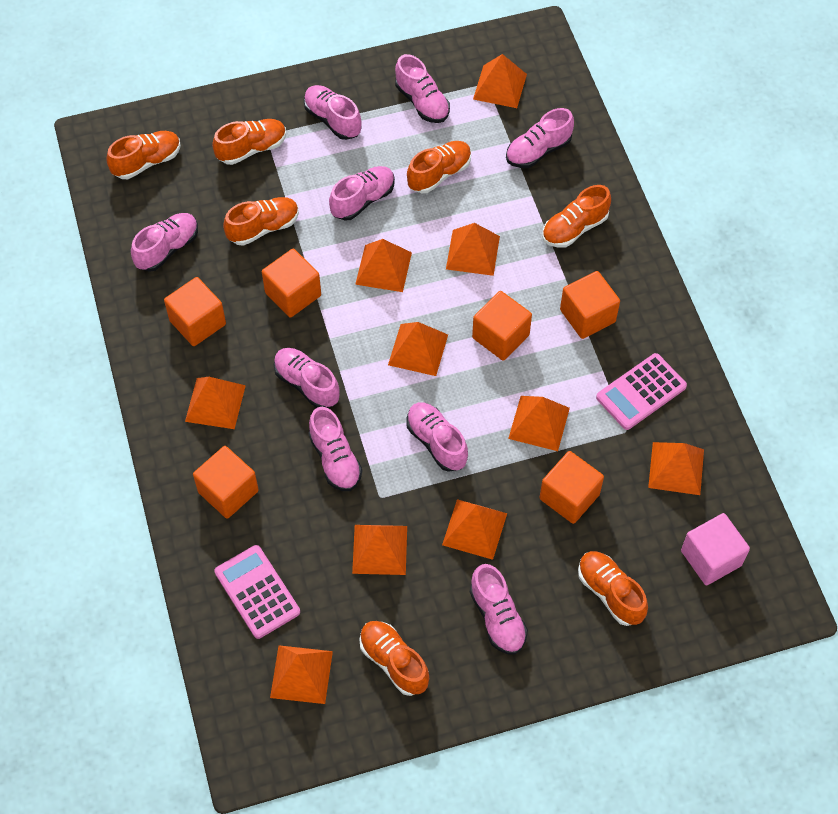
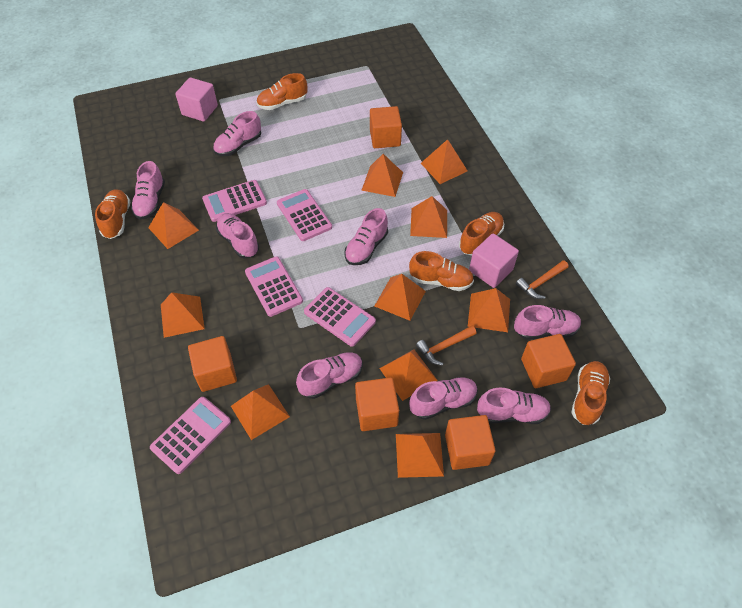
orange cube: [164,277,226,346] [193,446,259,519] [262,249,321,317] [472,291,532,361] [540,451,604,524] [560,271,620,339] = 6 -> [188,336,237,392] [355,377,399,431] [370,106,402,148] [445,415,496,470] [521,334,576,388] = 5
orange hammer: none = 0 -> [416,326,477,365] [516,260,568,299] = 2
orange shoe: [106,131,181,179] [212,119,286,165] [223,197,299,246] [359,621,429,696] [407,141,471,193] [542,185,611,248] [578,551,648,626] = 7 -> [95,189,131,239] [256,73,307,110] [409,251,474,291] [459,212,504,255] [572,361,610,425] = 5
pink calculator: [214,545,300,639] [596,353,687,430] = 2 -> [150,397,231,474] [202,180,267,222] [245,256,303,317] [277,189,332,241] [304,287,376,347] = 5
pink cube: [681,513,750,585] = 1 -> [175,77,218,122] [469,233,519,288] = 2
pink shoe: [131,213,198,272] [274,348,340,408] [304,85,362,140] [308,407,362,491] [329,166,395,221] [395,54,450,123] [407,402,468,472] [470,564,528,654] [506,108,574,168] = 9 -> [131,161,165,220] [213,111,261,156] [216,213,259,258] [296,352,363,399] [344,208,388,265] [409,377,478,420] [477,387,551,424] [514,305,581,340] = 8

